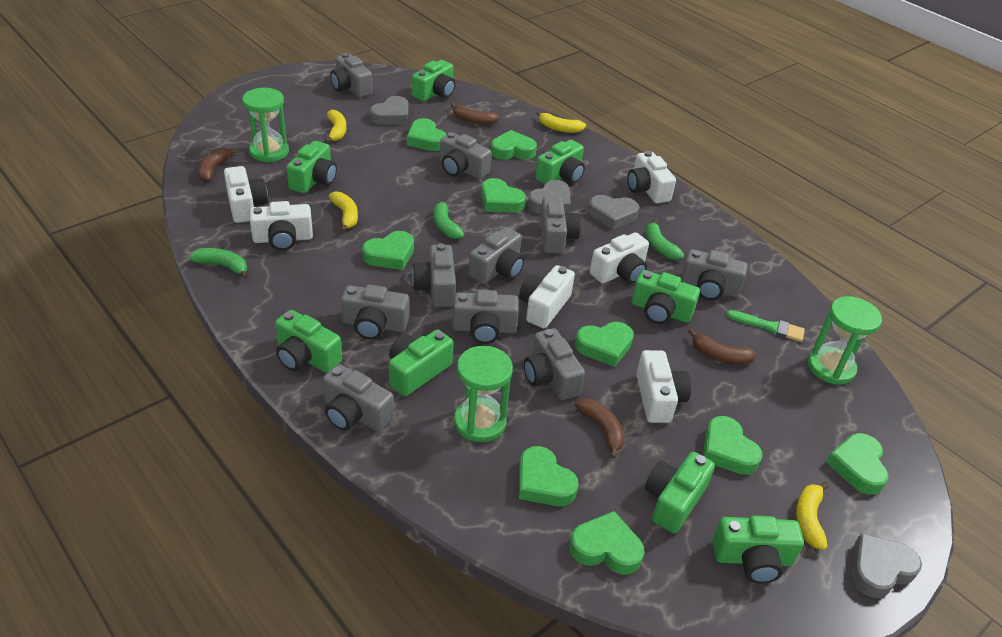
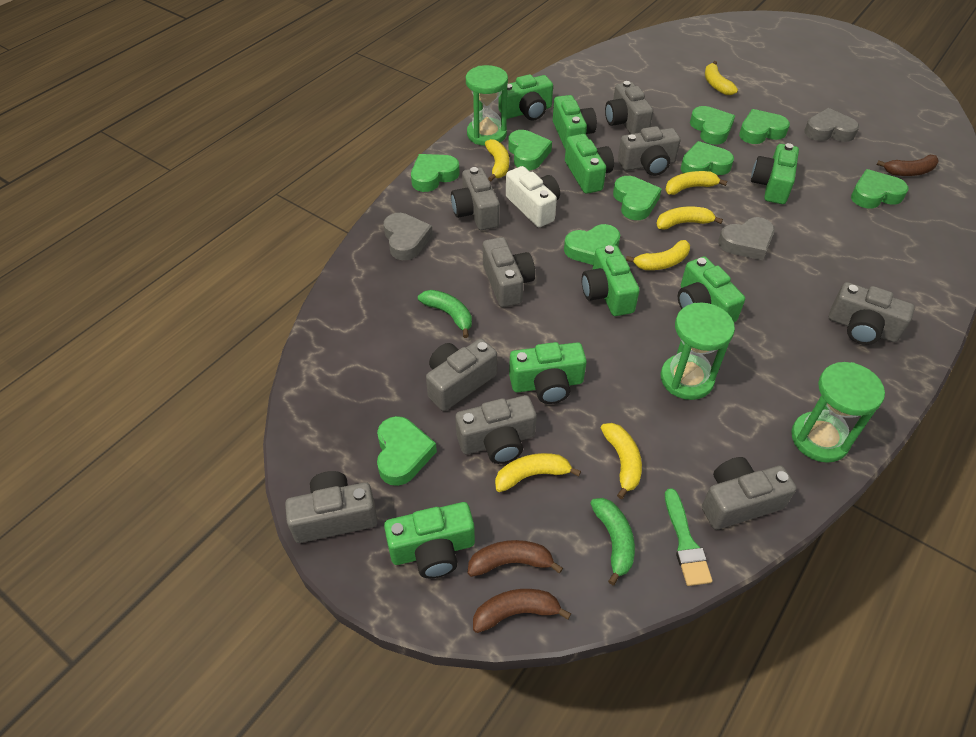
brown banana: [198,148,238,182] [451,103,500,125] [575,398,625,459] [688,329,757,364] = 4 -> [468,540,563,577] [473,589,571,633] [876,155,939,176] = 3
green banana: [189,248,248,279] [434,199,464,239] [646,219,684,260] = 3 -> [418,290,472,338] [590,498,635,585] = 2
grey camera: [323,364,394,432] [330,53,373,98] [341,284,409,340] [412,243,456,307] [440,132,492,179] [452,290,519,344] [468,227,524,284] [524,328,585,400] [540,197,581,254] [681,249,748,300] = 10 -> [285,471,378,543] [426,339,497,411] [451,167,500,230] [455,395,537,464] [483,237,535,307] [605,81,653,134] [618,126,681,176] [702,457,797,530] [829,282,915,345] = 9
grey heart: [370,96,409,125] [528,180,571,213] [588,195,639,230] [851,533,922,598] = 4 -> [384,213,433,260] [718,217,775,260] [805,108,859,142] = 3
white camera: [224,166,268,223] [250,201,313,251] [519,265,575,328] [590,232,649,284] [627,151,676,203] [636,350,691,423] = 6 -> [506,166,560,227] = 1
yellow banana: [325,110,346,143] [329,192,358,232] [536,111,586,133] [796,482,829,550] = 4 -> [485,139,509,181] [495,453,581,492] [601,423,642,499] [626,240,690,270] [656,207,723,230] [665,171,727,195] [705,61,738,95] = 7

